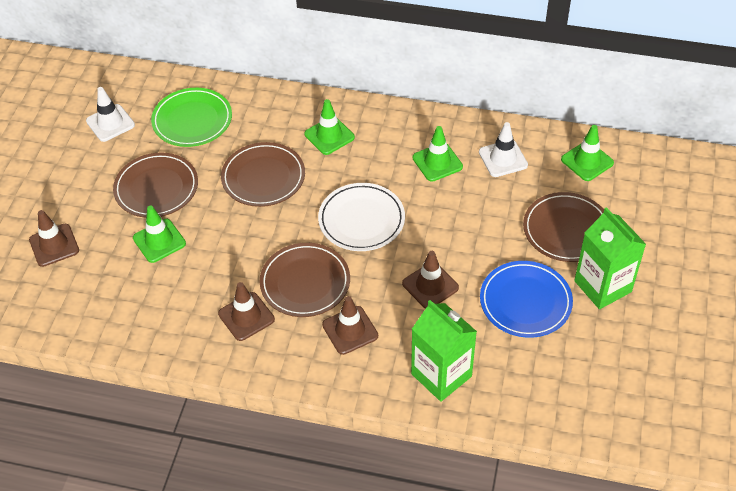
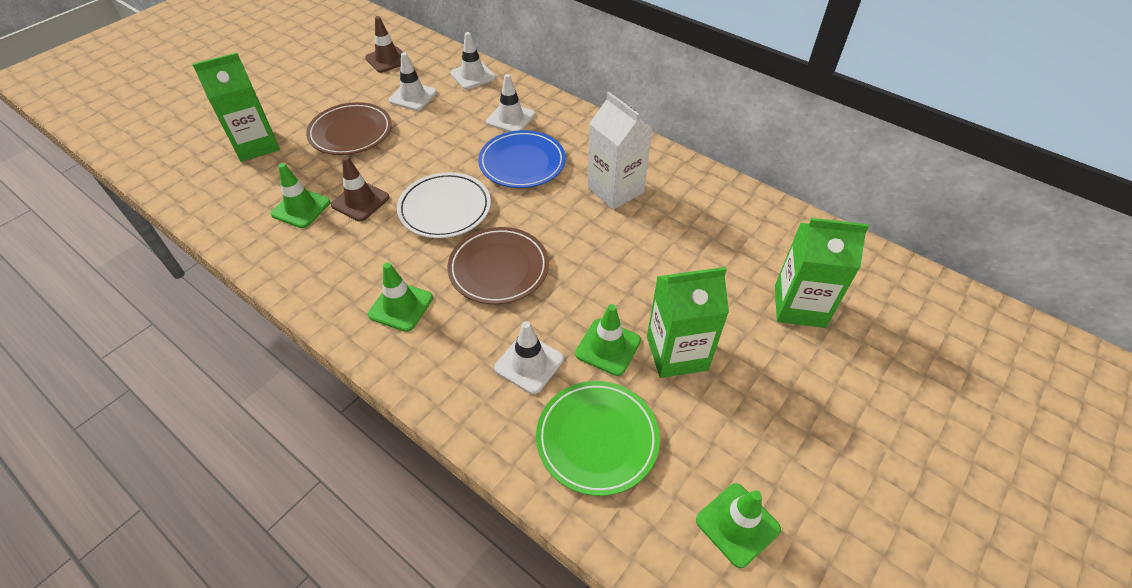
brown plate: [113,153,198,218] [221,142,305,207] [260,243,350,317] [523,192,604,262] = 4 -> [306,102,392,155] [447,227,549,304] = 2
brown traffic cone: [29,210,79,267] [218,282,275,341] [322,296,378,355] [402,251,459,309] = 4 -> [331,156,389,222] [365,16,410,73] = 2
green carton: [411,300,477,402] [574,207,646,309] = 2 -> [192,53,280,162] [647,267,729,378] [775,218,869,328] = 3
white carton: none = 0 -> [588,92,653,210] = 1
white traffic cone: [86,87,135,142] [479,122,528,177] = 2 -> [389,52,437,111] [450,32,496,90] [486,74,535,132] [494,321,564,394] = 4

